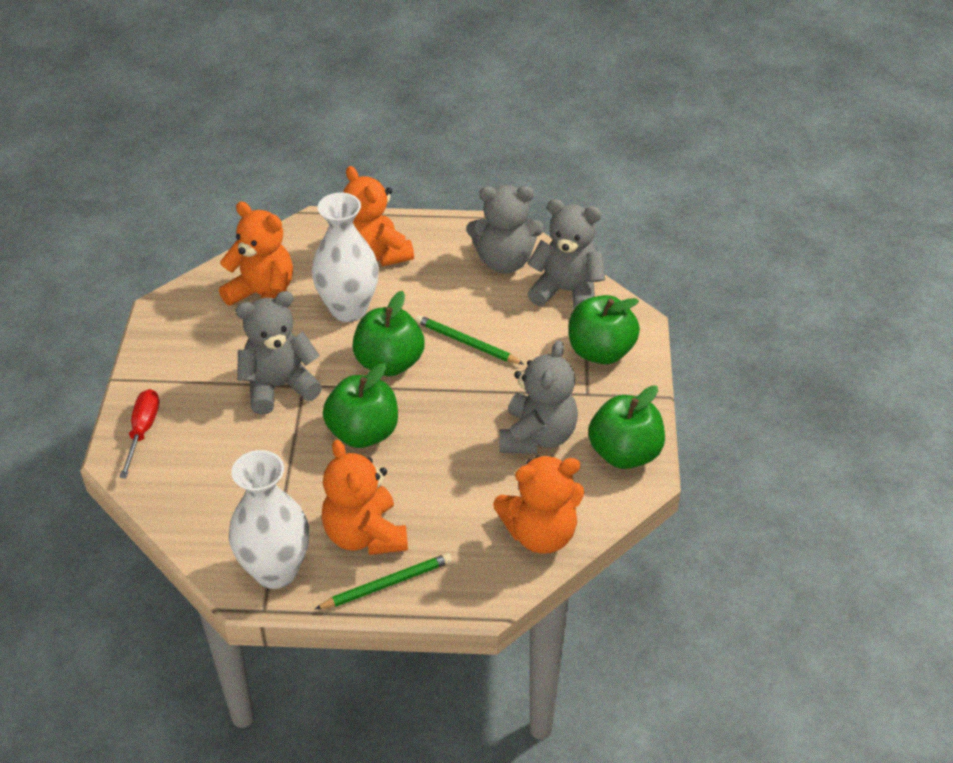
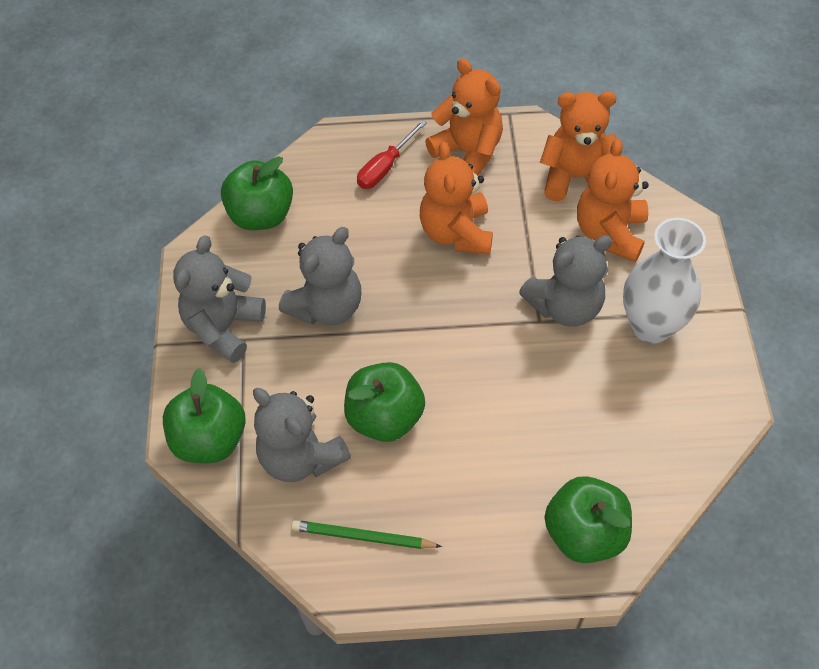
green pencil: [315,553,452,609] [415,315,524,364] = 2 -> [291,520,442,549] = 1
white vase: [229,450,309,589] [311,193,379,322] = 2 -> [623,218,706,343] = 1

